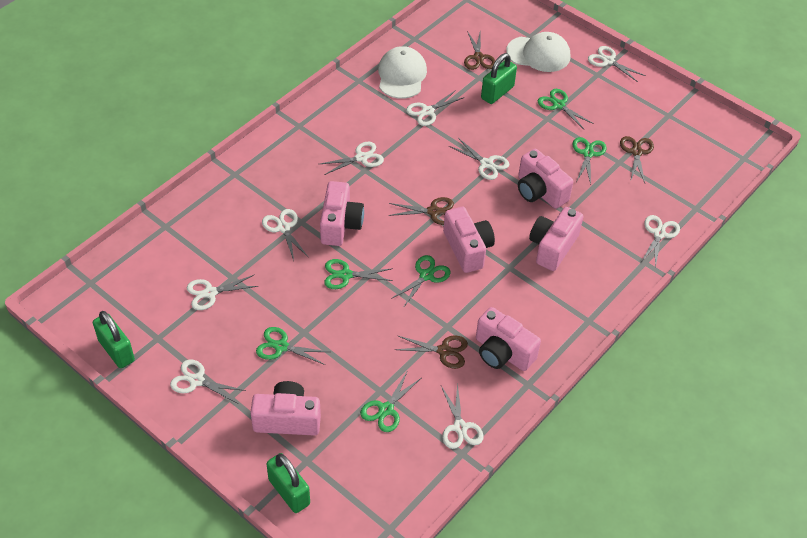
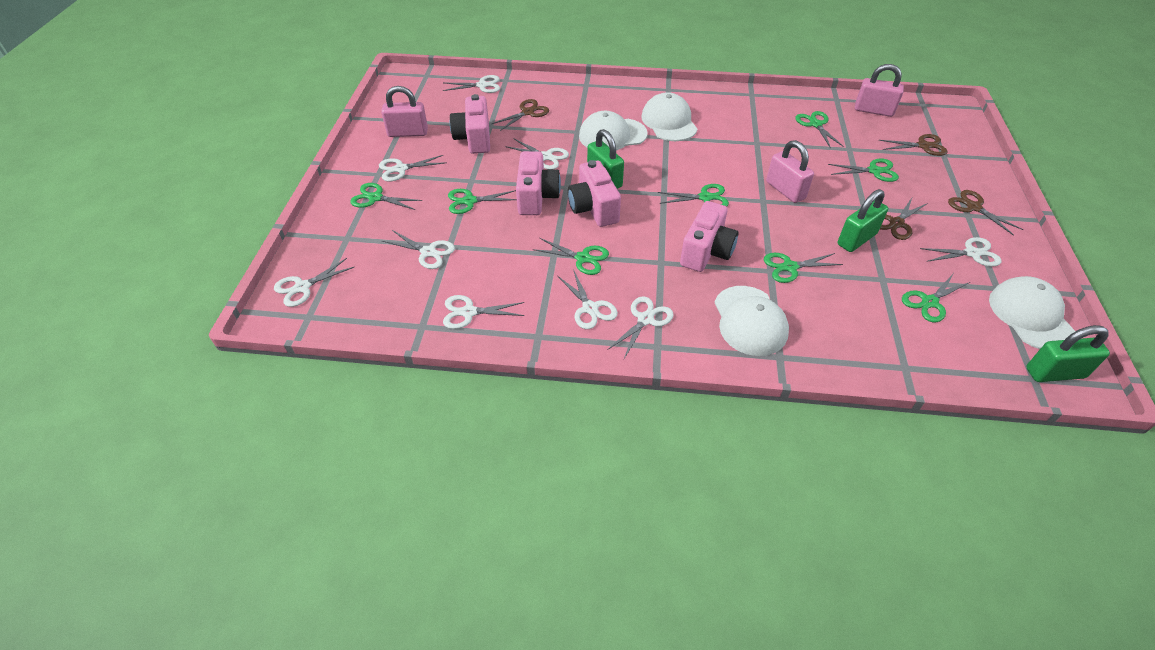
green scissors: [256,327,329,365] [324,259,393,289] [360,370,421,432] [391,255,451,308] [538,89,594,130] [573,137,607,185] = 6 -> [350,183,422,210] [448,189,517,214] [533,238,609,275] [658,184,729,207] [764,253,843,283] [795,111,844,149] [828,159,899,182] [902,274,970,322] = 8
pink camera: [250,381,321,436] [320,181,364,246] [443,207,495,273] [476,307,541,371] [518,149,574,209] [529,207,584,271] = 6 -> [450,94,490,154] [516,151,561,215] [568,160,621,227] [680,201,739,272] = 4
pink padlock: none = 0 -> [381,86,428,137] [766,140,814,203] [855,64,904,117] = 3
white cap: [378,46,427,99] [506,32,570,72] = 2 -> [579,111,648,150] [641,92,697,141] [714,286,789,356] [989,276,1075,349] = 4

